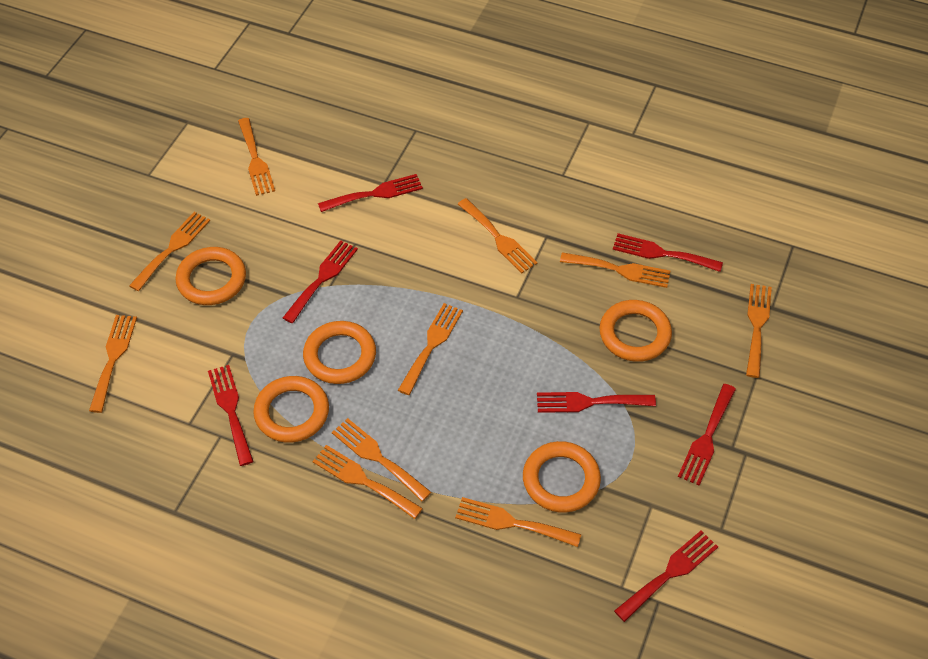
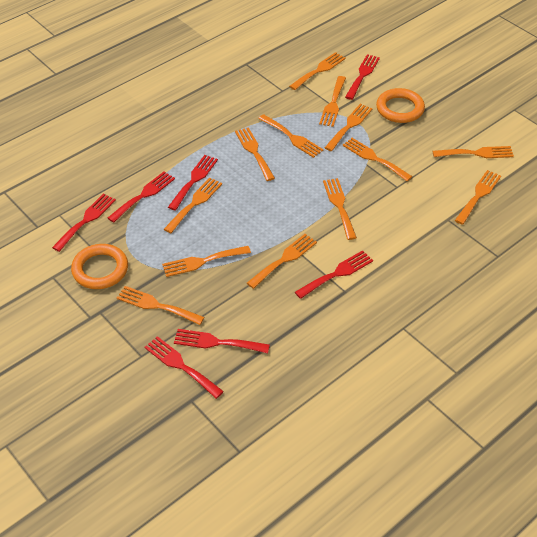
orange fork: [89,315,137,413] [129,212,210,291] [238,118,275,196] [312,445,423,519] [332,418,431,502] [398,303,463,395] [455,497,581,547] [458,198,538,273] [560,252,670,288] [746,284,772,378] = 10 -> [117,286,204,325] [162,246,251,277] [164,178,222,233] [235,127,275,181] [247,234,317,289] [258,114,323,158] [289,52,346,90] [319,76,346,127] [323,178,357,240] [325,104,373,151] [342,138,413,181] [433,146,514,158] [455,170,501,225] = 13
orange ring: [175,247,246,305] [253,376,329,443] [303,321,376,384] [523,441,601,513] [599,300,672,362] = 5 -> [71,244,128,289] [376,88,425,123] = 2

